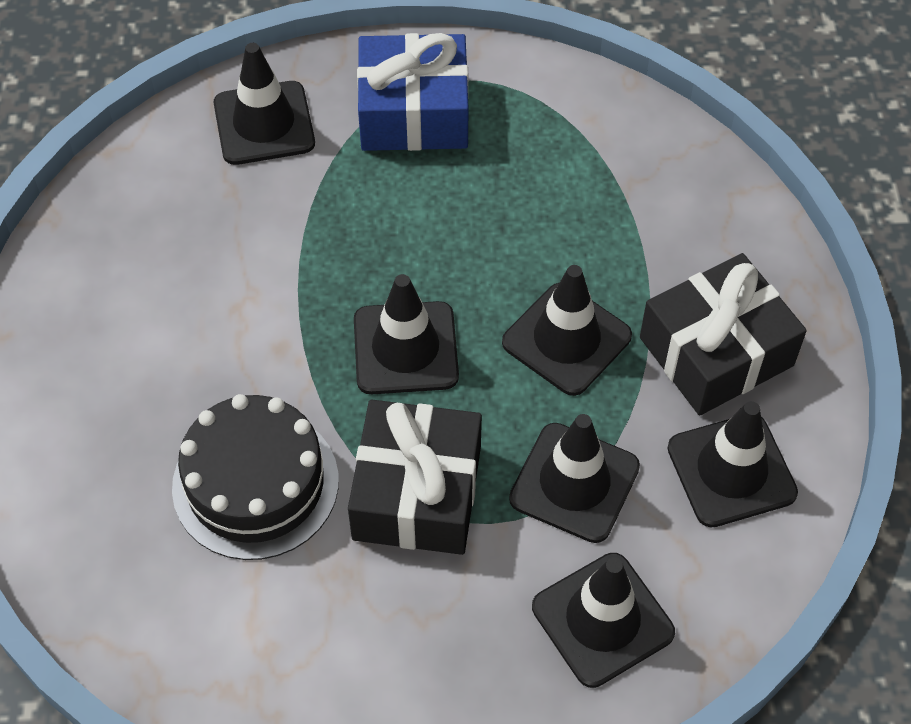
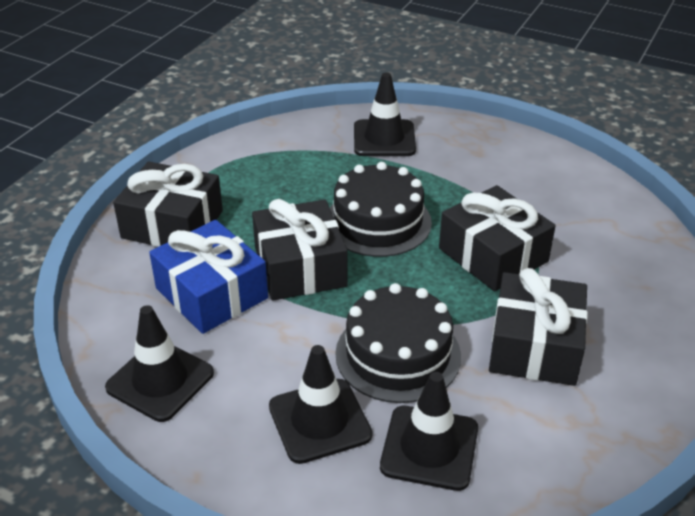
black cake: [172,394,339,560] = 1 -> [330,162,432,257] [335,283,461,403] = 2
black gift: [348,399,482,555] [640,253,807,415] = 2 -> [113,161,223,247] [252,199,348,301] [439,185,556,291] [489,268,588,386] = 4
black traffic cone: [214,43,315,165] [354,274,459,394] [502,265,632,396] [509,414,640,543] [532,553,675,688] [667,401,798,527] = 6 -> [105,305,214,422] [269,345,372,464] [354,73,416,156] [380,372,478,491] = 4

